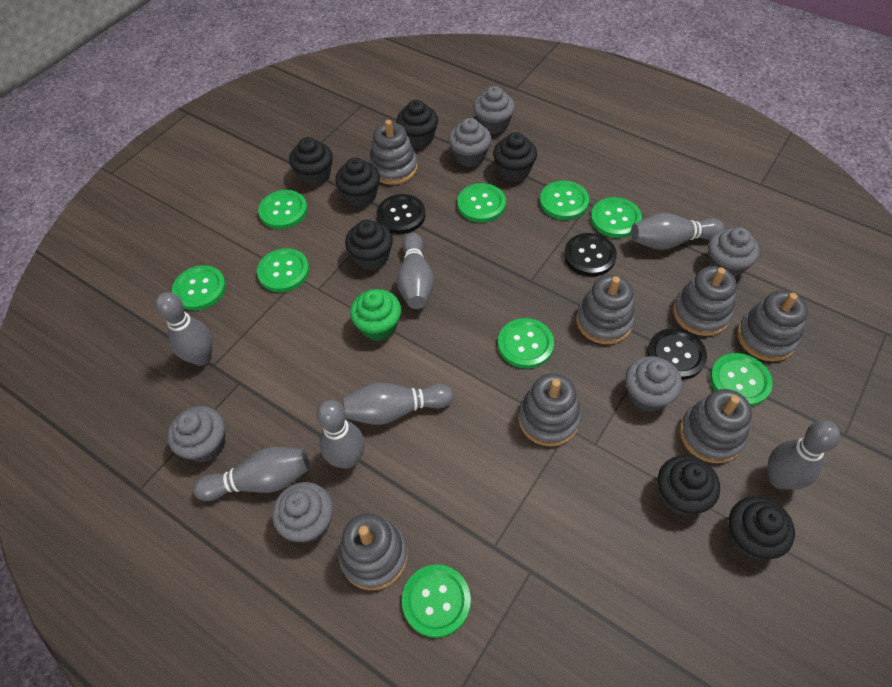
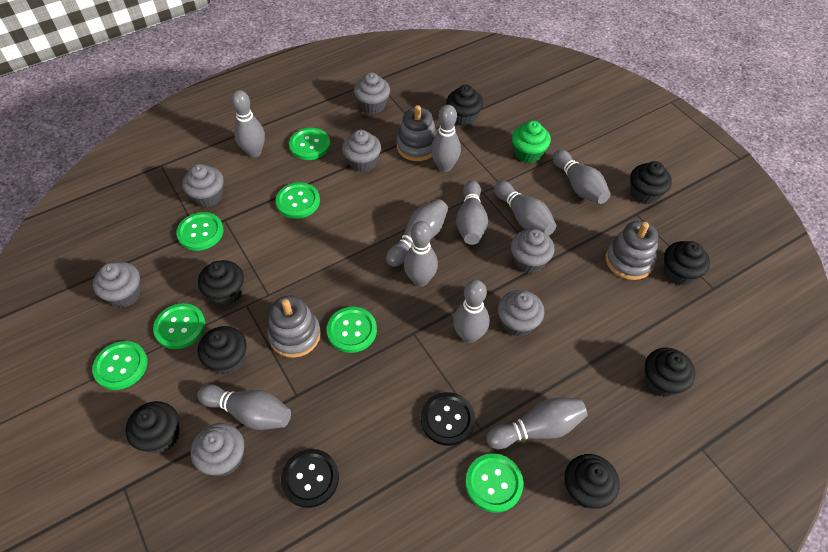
black button: [376,194,425,234] [564,233,617,276] [647,328,707,380] = 3 -> [281,449,339,508] [421,392,475,446] = 2
black cupcake: [289,137,333,186] [335,157,380,207] [345,220,393,270] [396,100,438,148] [493,132,537,182] [658,455,720,515] [728,496,795,559] = 7 -> [126,401,179,453] [198,260,244,306] [198,326,247,375] [446,85,483,126] [564,454,620,509] [630,161,672,205] [645,348,696,397] [664,241,710,286] = 8
green button: [172,265,226,310] [257,248,309,292] [258,190,308,229] [402,565,471,638] [457,183,506,223] [498,318,554,369] [540,181,589,220] [591,197,642,238] [710,353,773,407] = 9 -> [92,341,148,390] [153,303,205,349] [176,212,224,251] [276,182,320,219] [289,128,330,160] [327,307,377,353] [465,453,524,513] = 7
grey bowling pin: [155,292,213,366] [193,447,310,501] [316,400,365,469] [343,383,454,425] [397,233,434,309] [631,213,725,250] [768,420,840,490] = 7 -> [197,384,291,430] [231,90,265,158] [386,199,448,267] [404,221,438,287] [431,105,461,172] [453,280,489,343] [456,180,488,245] [486,398,588,449] [494,181,556,236] [552,150,611,204] = 10
grey cupcake: [167,406,225,463] [272,482,333,543] [449,118,492,167] [473,86,515,135] [625,356,682,412] [708,227,760,277] = 6 -> [93,262,141,308] [182,164,224,207] [191,423,244,476] [342,130,381,172] [354,72,390,114] [498,290,544,337] [511,229,554,273] = 7
grey stacking toy: [338,514,408,590] [369,120,418,185] [518,373,581,446] [576,275,635,344] [673,266,737,336] [680,389,752,463] [737,290,808,362] = 7 -> [267,295,321,358] [396,105,437,161] [605,221,658,280] = 3

